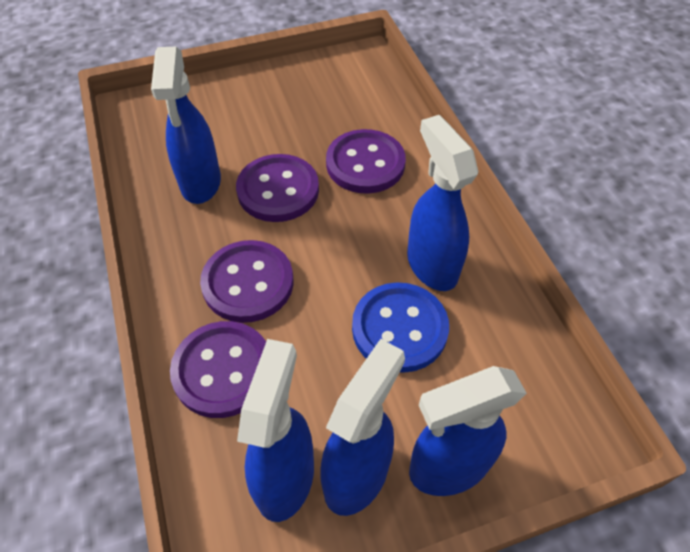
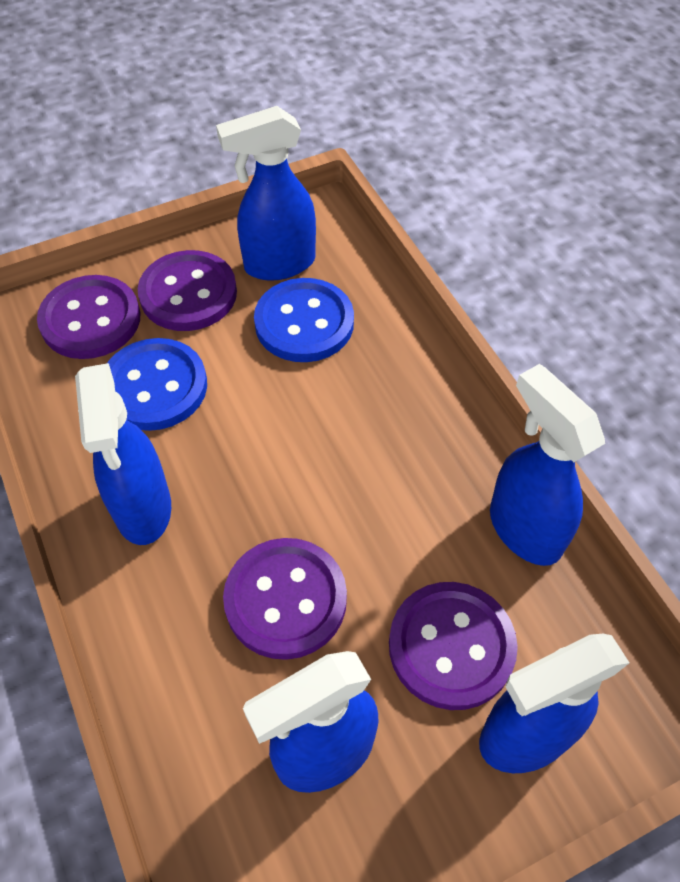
blue button: [352,282,449,373] = 1 -> [107,338,207,431] [254,278,354,362] = 2

